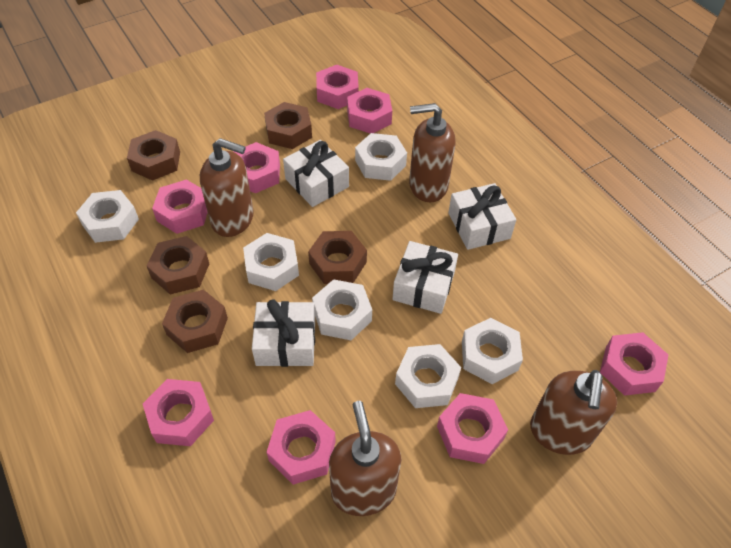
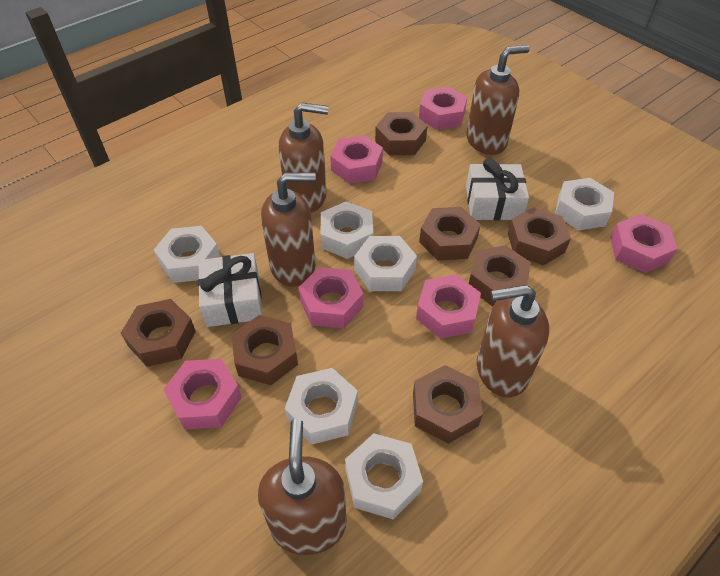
brown nut: [127,130,180,181] [147,236,209,294] [162,290,228,353] [264,102,312,149] [308,231,367,284] = 5 -> [121,299,196,367] [231,315,298,385] [375,112,427,155] [413,365,483,444] [419,207,481,261] [469,245,531,306] [508,207,571,265] = 7
brown soap dispenser: [200,138,254,237] [329,401,401,516] [409,103,456,203] [530,370,617,455] = 4 -> [258,419,347,555] [261,173,316,287] [279,102,328,213] [466,45,530,155] [477,285,549,397] = 5
pink nut: [143,379,214,446] [152,179,208,234] [233,142,280,193] [267,410,336,485] [316,65,359,109] [347,88,392,133] [437,393,508,464] [600,332,668,396] = 8 -> [163,359,242,430] [298,267,364,328] [330,135,383,184] [416,274,481,339] [419,87,467,130] [610,214,678,273] = 6
white gift: [252,299,315,367] [283,140,349,207] [392,241,458,314] [448,183,516,250] = 4 -> [198,253,263,327] [466,158,529,220] = 2

